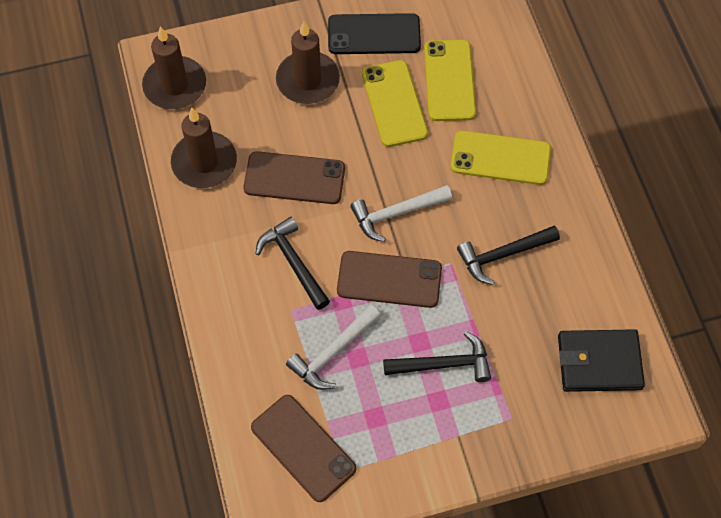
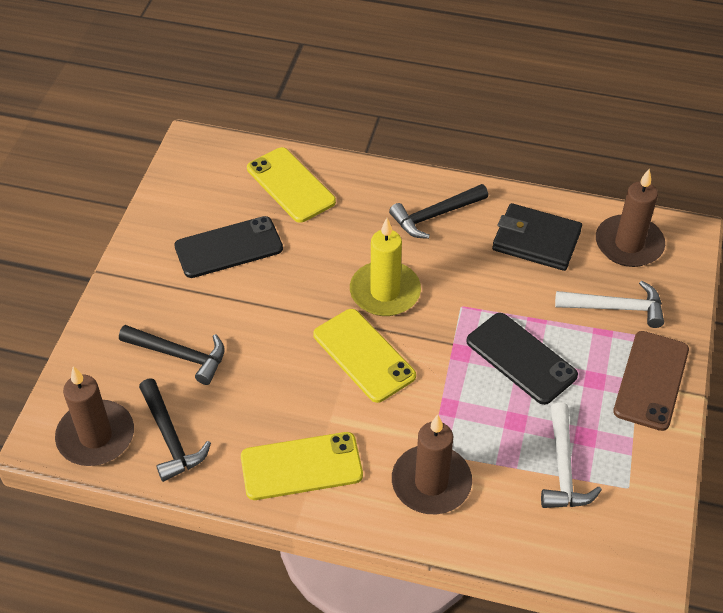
black phone: [328,13,421,54] = 1 -> [174,216,283,278] [466,313,578,405] = 2
brown phone: [243,151,345,204] [251,395,356,502] [337,251,442,308] = 3 -> [613,331,689,431] = 1
yellow candle: none = 0 -> [350,218,421,316] = 1

